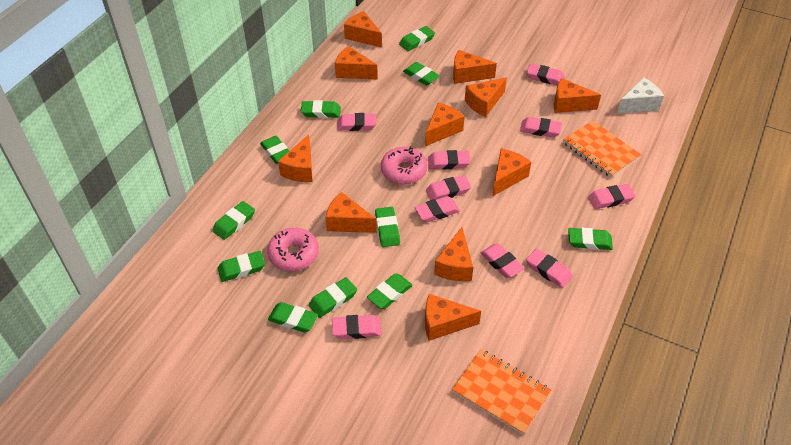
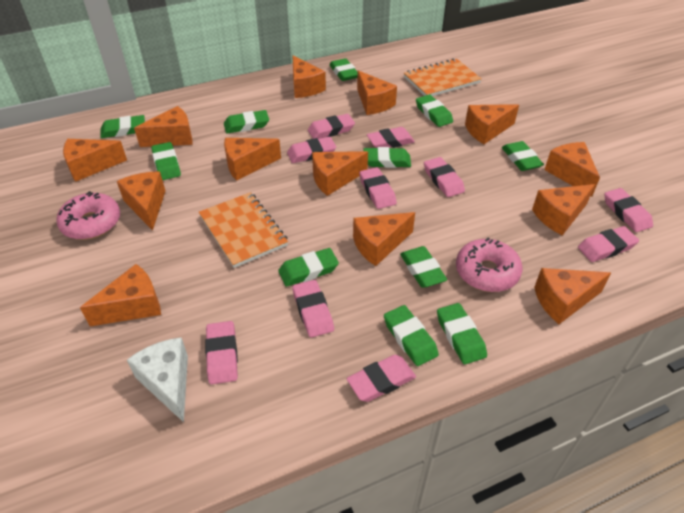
orange cheese: [278,134,313,182] [326,192,377,233] [335,46,378,80] [344,11,382,47] [425,102,465,146] [425,294,481,341] [434,227,473,281] [453,50,497,84] [465,77,507,117] [492,148,531,197] [554,78,601,113] = 11 -> [63,139,127,182] [80,264,161,326] [117,172,165,230] [134,106,193,147] [224,138,281,181] [292,55,326,98] [312,151,368,196] [353,212,415,266] [357,71,397,115] [465,104,519,144] [532,184,595,236] [534,268,611,324] [545,142,600,197] = 13

